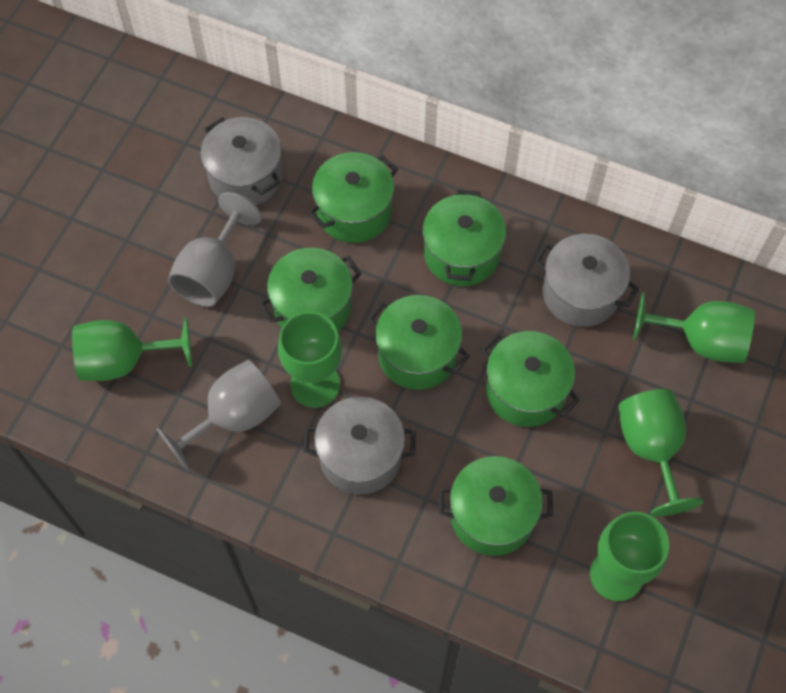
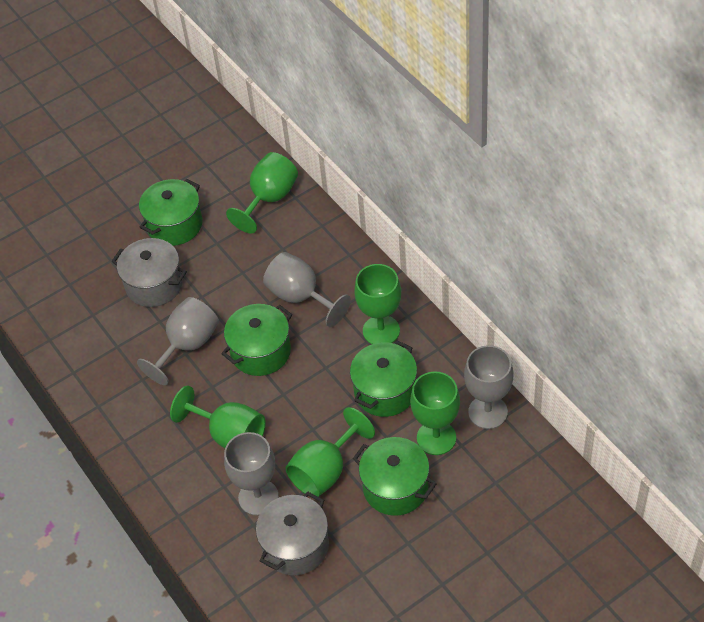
green pot: [259,248,362,332] [308,152,398,243] [368,295,470,390] [423,189,506,286] [439,456,553,556] [481,331,580,427] = 6 -> [139,179,202,246] [221,304,292,376] [350,340,417,417] [353,437,437,516] = 4
grey goblet: [156,360,281,471] [168,192,262,307] = 2 -> [137,297,219,385] [224,432,279,516] [263,252,351,327] [464,345,513,429] = 4
grey pot: [200,117,283,205] [304,397,416,495] [534,234,639,327] = 3 -> [111,238,187,307] [256,491,329,575] = 2

